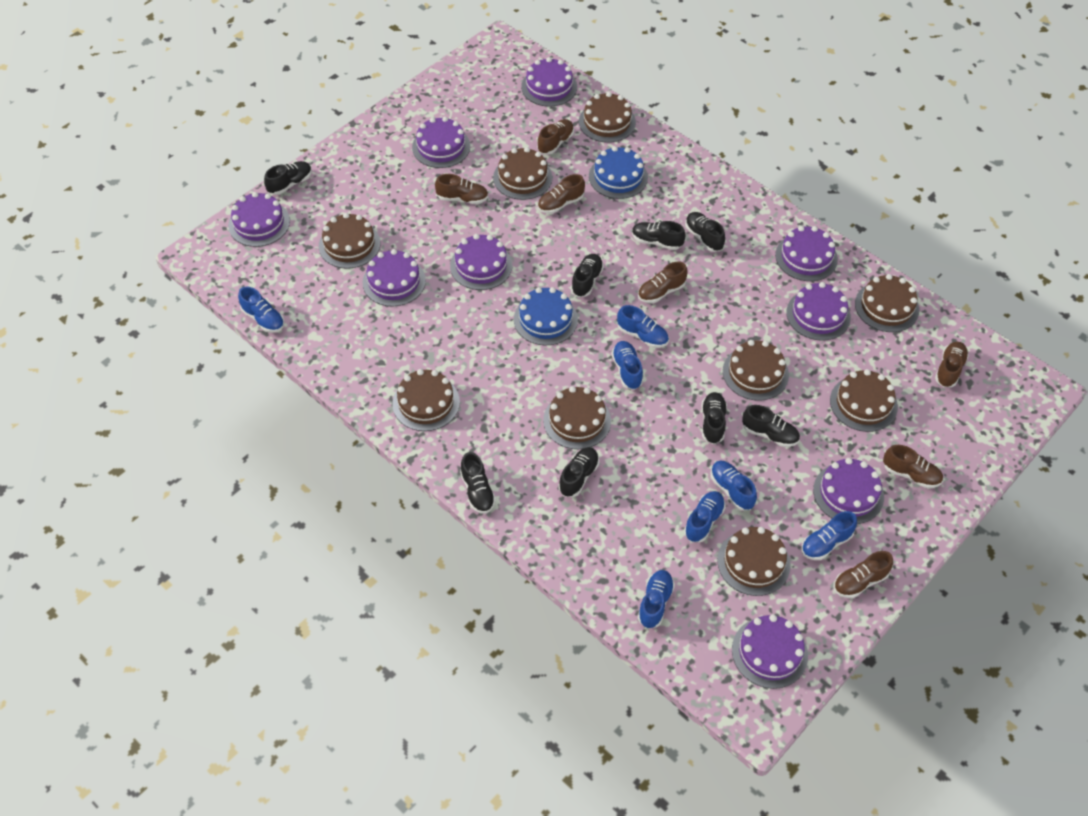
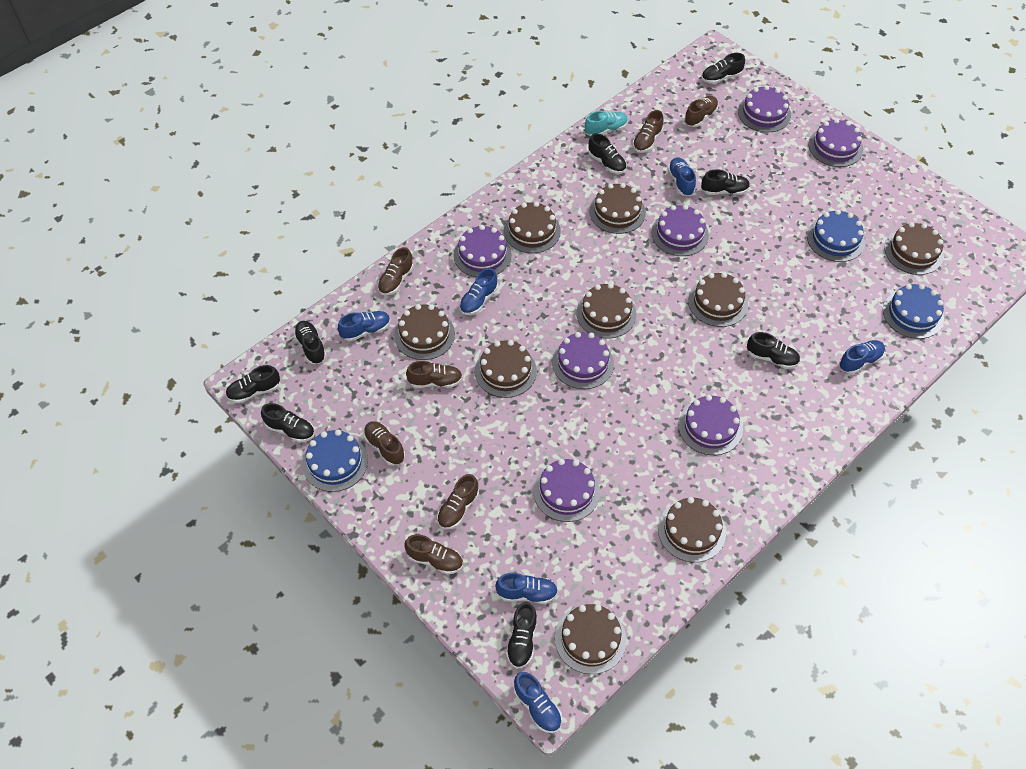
blue cake: [514,287,578,345] [589,146,648,199] = 2 -> [302,430,368,492] [807,210,865,262] [883,284,944,339] = 3
blue shoe: [238,286,285,333] [611,341,643,390] [617,305,669,348] [638,570,675,628] [684,491,725,542] [710,461,757,511] [801,511,857,560] = 7 -> [338,311,390,341] [459,268,498,315] [495,573,558,604] [514,672,562,733] [668,158,696,196] [839,340,885,374] = 6
purple cake: [228,192,290,247] [363,249,426,307] [412,117,470,168] [450,234,512,290] [521,57,577,107] [732,614,808,689] [775,226,838,281] [786,282,851,341] [813,458,884,524] = 9 -> [454,225,511,277] [534,459,600,522] [552,332,614,389] [651,204,709,256] [678,395,743,455] [738,85,791,133] [808,118,863,167] = 7
turquoise shoe: none = 0 -> [585,111,628,136] = 1

